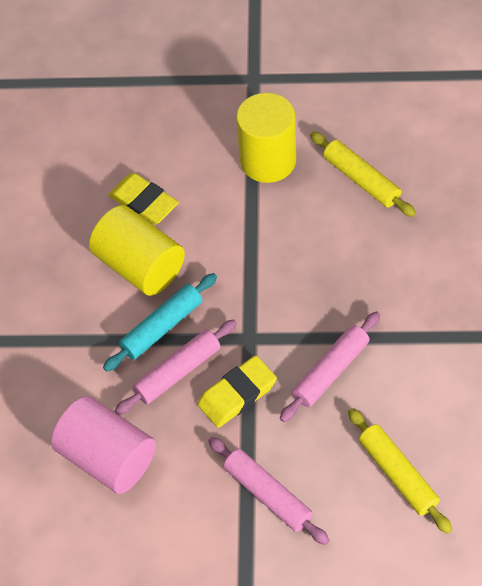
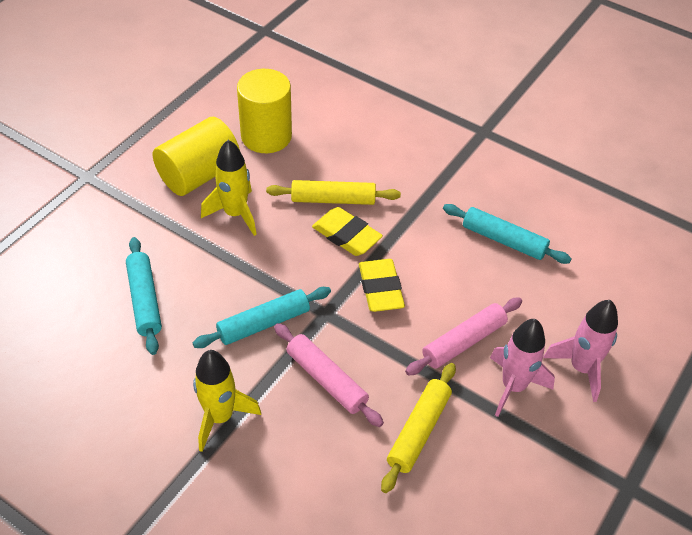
pink cylinder: [51,396,156,494] = 1 -> none = 0
pink rocket: none = 0 -> [490,319,555,417] [543,300,618,402] = 2
pink rolling pin: [115,319,237,415] [208,437,330,545] [280,312,380,422] = 3 -> [274,323,384,427] [405,298,522,376] = 2
turquoise rolling pin: [103,273,217,372] = 1 -> [126,237,162,355] [193,287,331,348] [443,204,571,264] = 3
yellow rocket: none = 0 -> [193,350,261,452] [201,140,257,236] = 2

